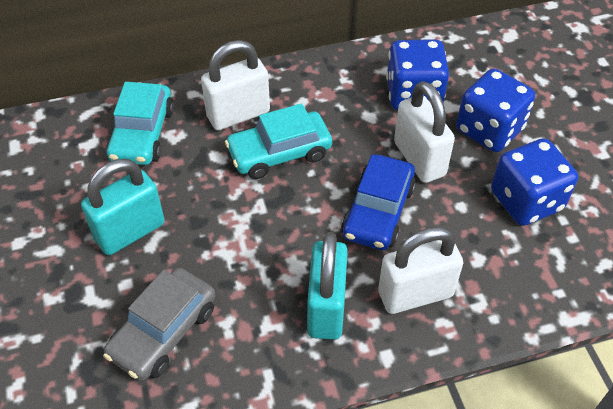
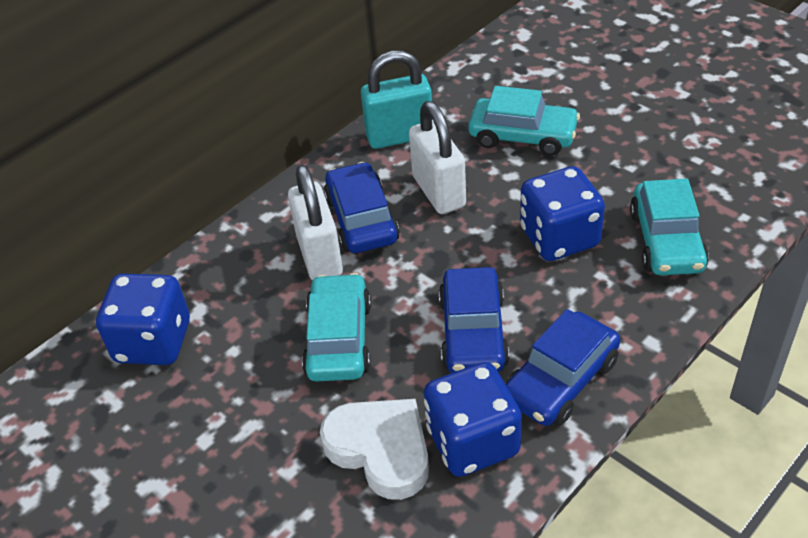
blue car: [341,154,416,250] = 1 -> [324,162,400,253] [439,267,509,373] [506,309,620,426] = 3
grey car: [103,268,215,381] = 1 -> none = 0
turquoise car: [106,82,174,165] [225,103,332,179] = 2 -> [302,273,371,382] [468,86,580,156] [630,179,709,275] = 3
turquoise padlock: [81,159,165,255] [307,232,348,340] = 2 -> [361,51,432,149] = 1
white heart: none = 0 -> [320,399,429,500] = 1
white padlock: [201,40,270,130] [378,226,463,314] [394,81,455,183] = 3 -> [288,164,343,281] [409,101,466,214] = 2

